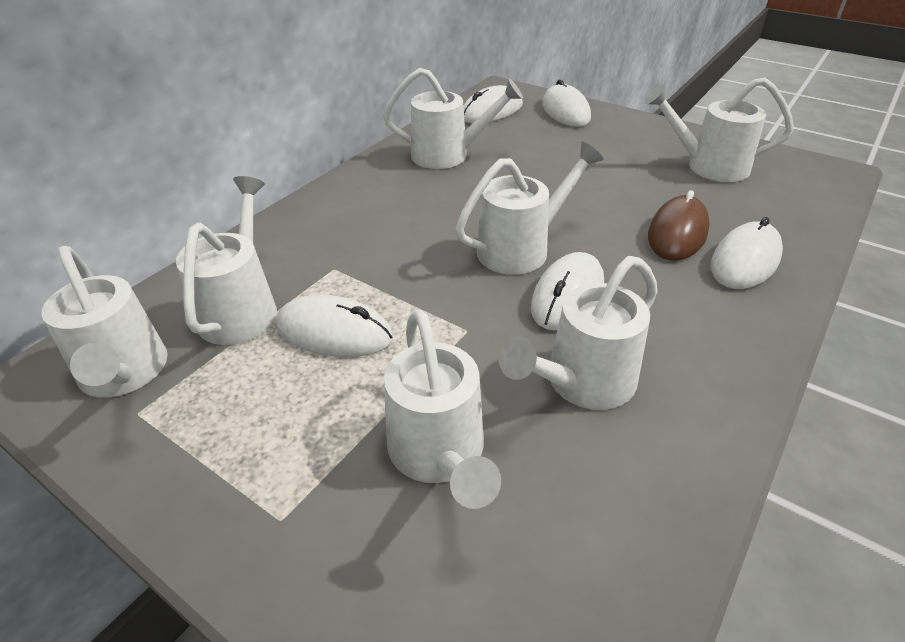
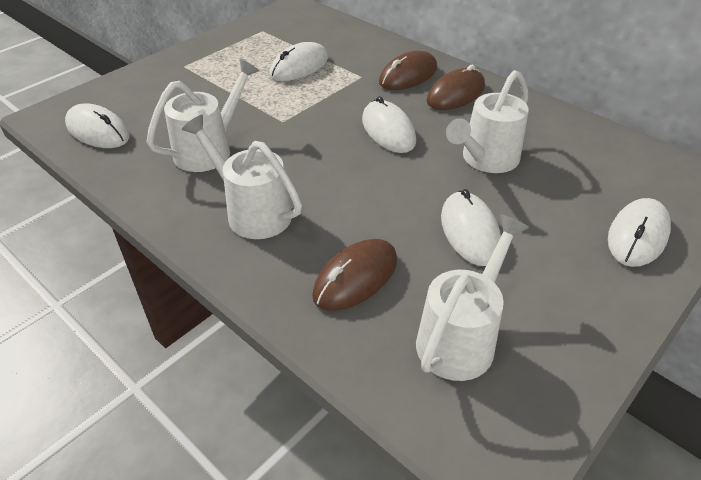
brown mouse: [648,190,710,261] = 1 -> [312,239,397,311] [379,51,437,90] [426,65,485,110] = 3
white watering can: [41,246,168,397] [176,176,277,345] [383,68,523,169] [384,310,501,509] [455,141,604,275] [499,256,658,410] [645,77,794,182] = 7 -> [147,58,259,172] [182,115,302,239] [416,215,529,381] [446,70,529,173] = 4

